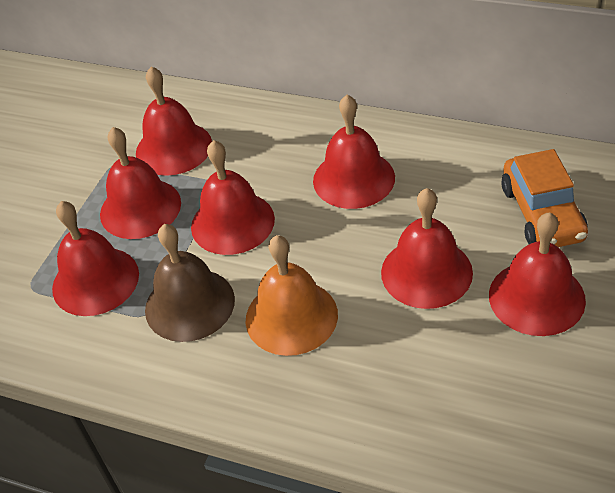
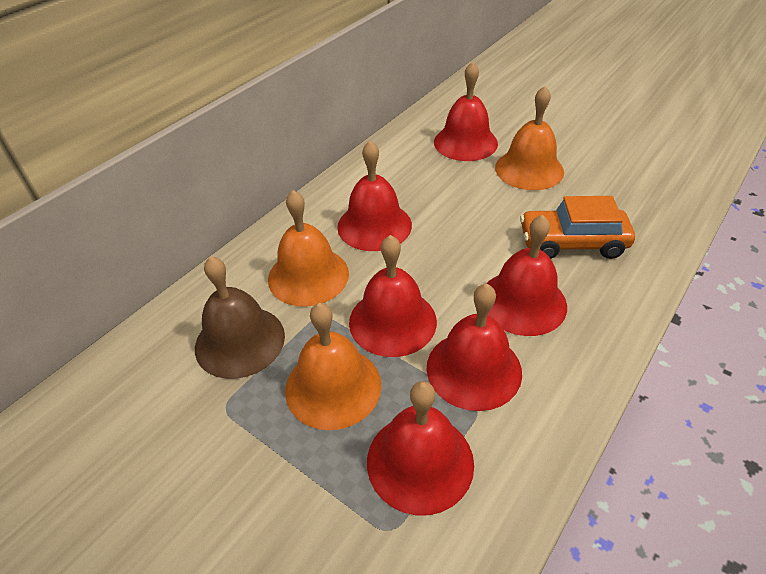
orange bell: [246,235,338,356] = 1 -> [268,190,349,307] [285,303,381,430] [495,86,564,190] = 3
red bell: [52,201,139,316] [100,127,181,239] [136,66,212,176] [191,140,275,255] [313,95,395,209] [381,188,473,309] [489,212,586,336] = 7 -> [337,141,412,251] [349,235,437,357] [367,381,474,516] [427,284,522,411] [434,61,498,161] [486,215,567,336] = 6

